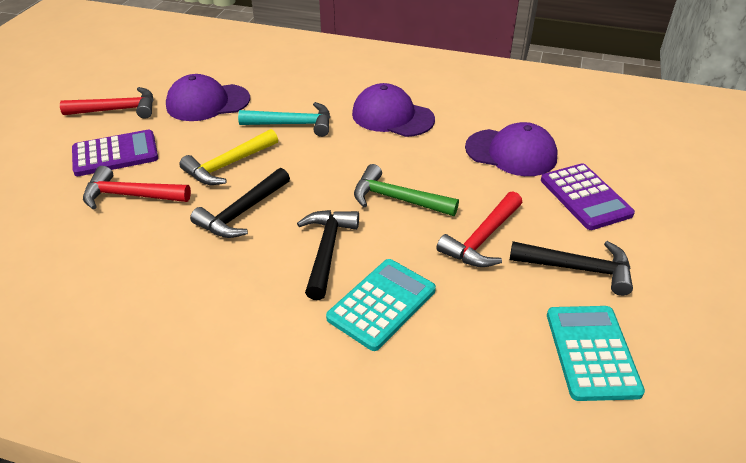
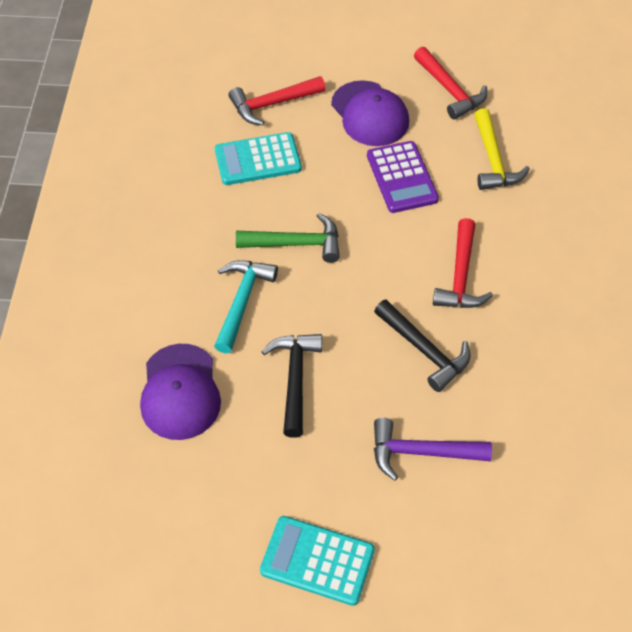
black hammer: [190,168,290,238] [297,210,359,300] [510,241,633,296] = 3 -> [261,334,322,438] [374,300,470,392] = 2
purple calculator: [72,130,158,176] [541,163,635,230] = 2 -> [367,141,439,213] = 1
purple cap: [166,74,250,121] [352,83,435,137] [465,122,558,176] = 3 -> [140,344,221,440] [331,80,409,146] = 2
purple hammer: none = 0 -> [374,418,492,481] = 1

